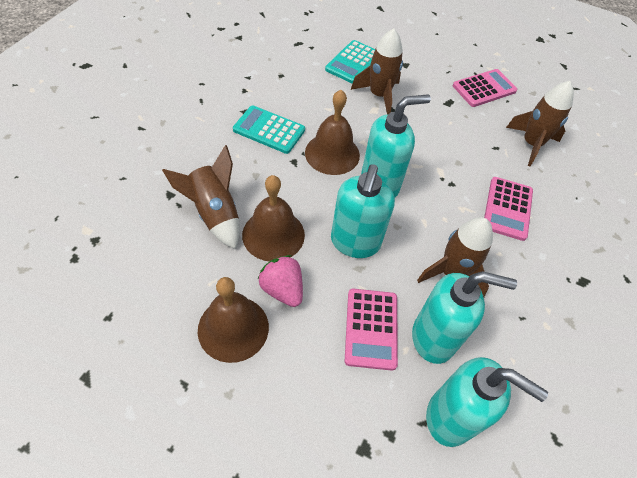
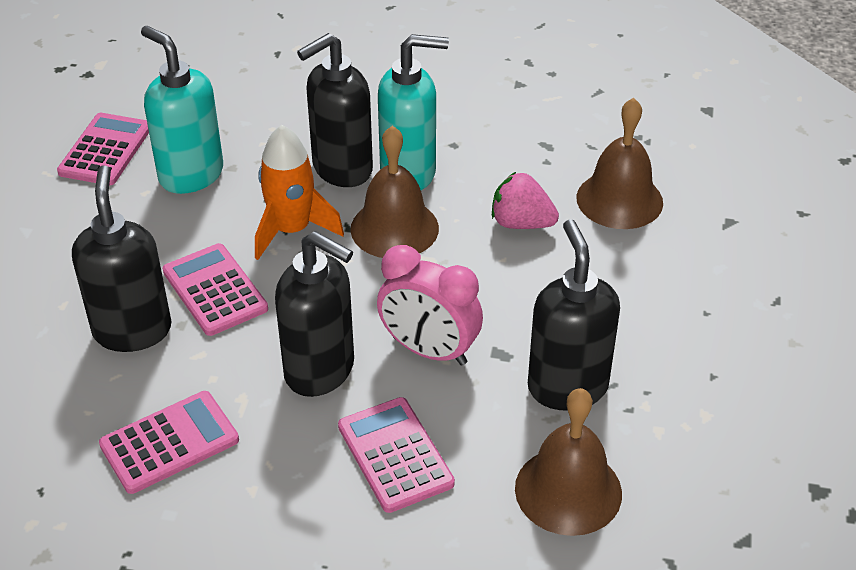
black soap dispenser: none = 0 -> [72,165,172,352] [275,231,354,397] [297,33,373,187] [528,219,620,411] = 4
brown rocket: [162,145,240,249] [351,28,403,115] [417,217,493,297] [506,81,574,166] = 4 -> none = 0
orange rocket: none = 0 -> [255,125,344,260] = 1
pink calculator: [345,289,398,371] [453,69,517,107] [484,177,533,241] = 3 -> [57,113,149,185] [99,391,239,494] [163,243,268,336] [338,397,455,513] = 4
pink clock: none = 0 -> [377,245,483,366] = 1
turquoise calculator: [233,105,305,154] [325,40,375,84] = 2 -> none = 0
turquoise soap dispenser: [331,164,395,258] [361,94,431,197] [412,271,517,364] [426,357,548,447] = 4 -> [141,26,223,194] [378,34,449,190] = 2

